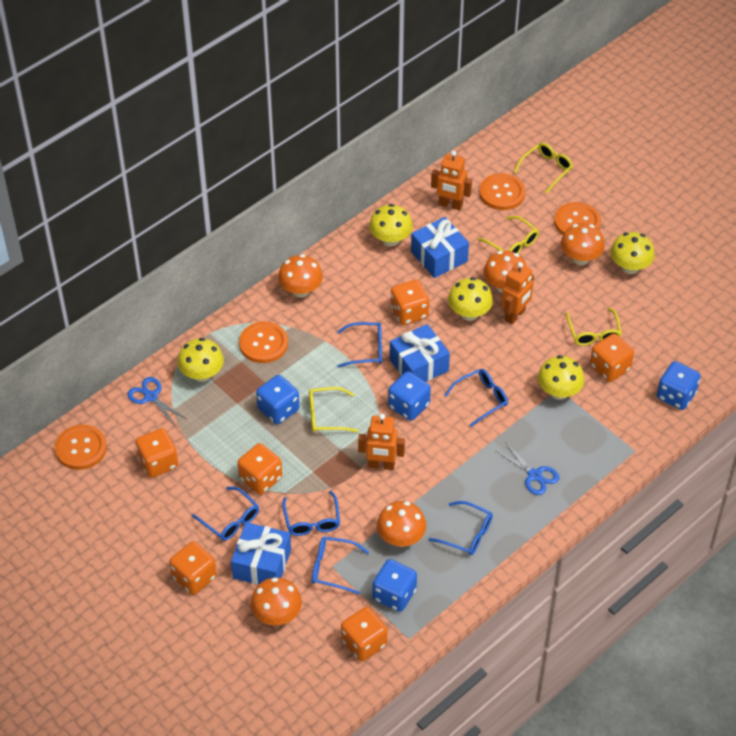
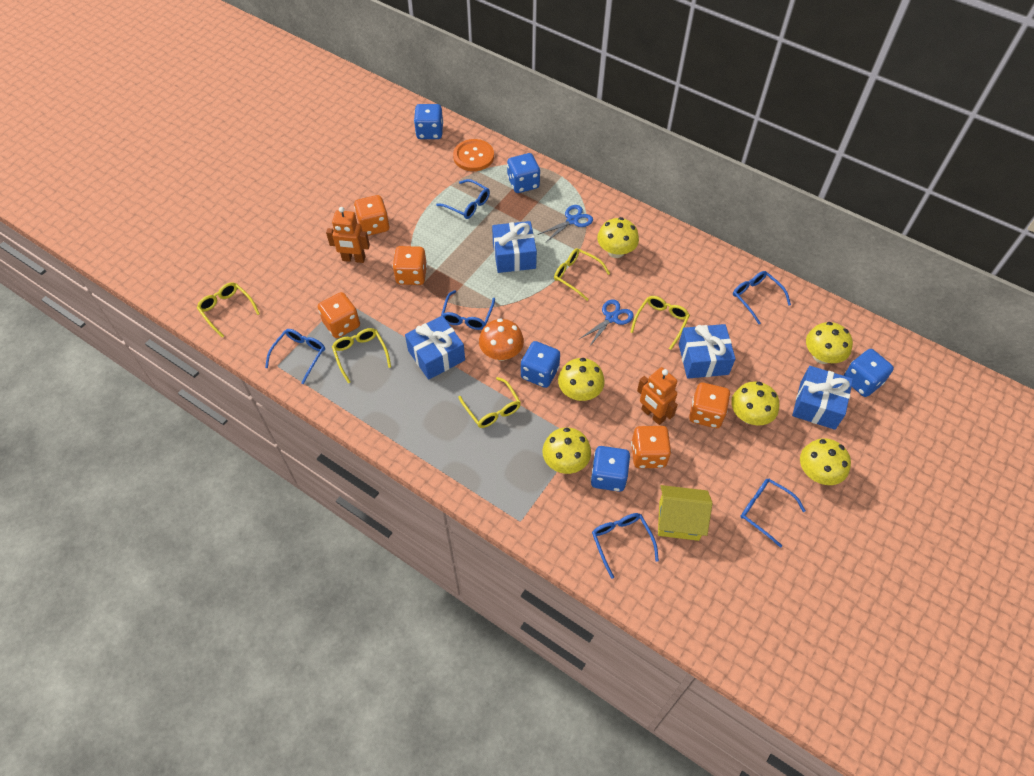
blue dice: [256,375,299,424] [373,559,417,612] [388,371,431,421] [657,361,701,410] = 4 -> [414,104,443,139] [507,153,540,193] [521,341,560,388] [591,446,630,492] [844,349,894,397] = 5
blue gift: [231,522,291,585] [390,324,450,382] [411,217,469,278] = 3 -> [405,316,465,380] [492,221,537,273] [679,324,736,379] [792,366,853,430] = 4
orange button: [55,425,107,470] [239,322,288,363] [479,173,525,210] [554,202,601,235] = 4 -> [453,139,494,171] = 1
orange dice: [135,428,178,478] [169,541,217,595] [238,443,282,494] [341,607,388,661] [391,280,429,325] [590,334,634,382] = 6 -> [318,292,360,338] [354,195,390,236] [393,246,427,285] [631,426,671,468] [689,382,730,428] = 5
orange mushroom: [251,577,302,625] [278,254,323,298] [377,501,426,547] [483,251,527,293] [561,223,605,265] = 5 -> [479,318,524,361] = 1
orange robot: [358,414,405,470] [431,151,472,210] [501,262,534,324] = 3 -> [326,207,370,263] [637,367,678,425] = 2
yellow glasses: [309,387,358,432] [478,216,539,254] [514,143,573,193] [566,308,622,346] = 4 -> [197,283,260,338] [332,328,391,383] [458,377,521,428] [554,248,610,301] [630,296,690,350] = 5
yellow house: none = 0 -> [658,485,712,541] = 1
yellow mushroom: [177,338,224,382] [369,204,413,247] [448,277,493,321] [538,355,585,400] [610,232,655,274] = 5 -> [542,427,591,474] [558,358,605,401] [597,217,639,258] [731,381,779,425] [800,438,851,485] [806,322,853,364] = 6

